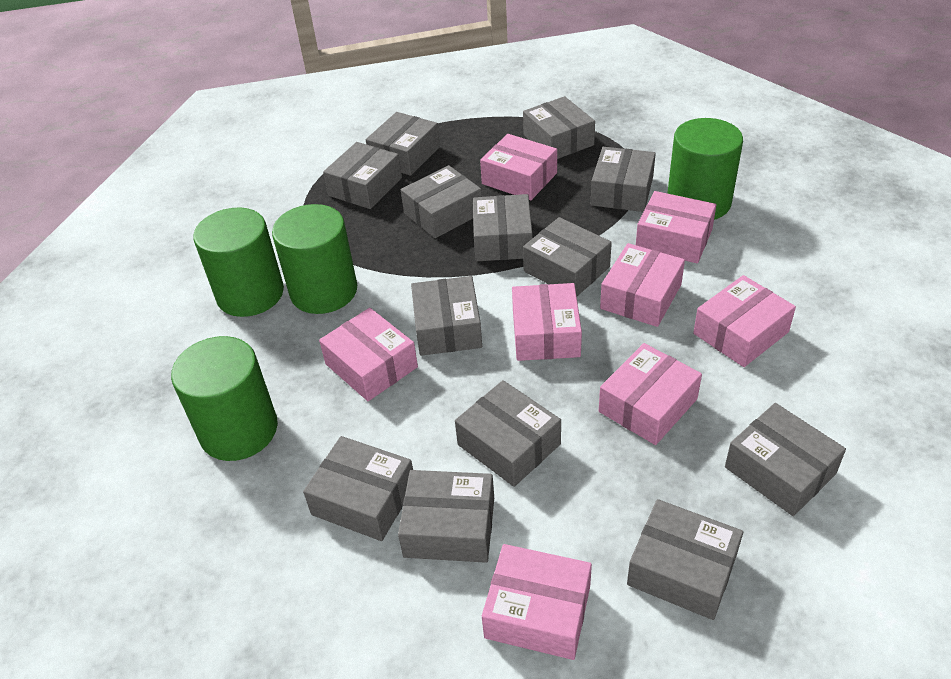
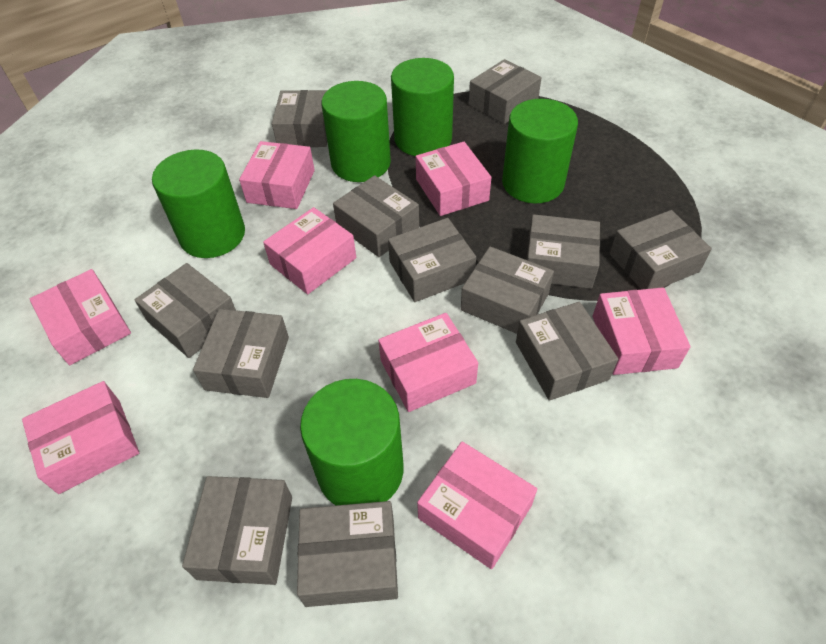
green cylinder: [171,336,278,461] [193,207,284,317] [272,204,357,314] [667,118,743,220] = 4 -> [152,149,245,258] [300,379,404,505] [322,81,391,182] [391,58,454,156] [502,99,578,203] = 5
grey box: [303,436,413,541] [323,142,402,209] [366,112,440,176] [398,470,494,563] [401,165,482,238] [411,276,482,356] [455,380,561,487] [473,194,533,261] [523,96,595,159] [523,217,612,296] [591,147,656,212] [627,499,743,620] [725,403,846,516] = 13 -> [135,263,236,358] [182,476,292,585] [193,309,289,398] [272,90,327,147] [297,501,398,607] [333,175,419,257] [388,218,476,302] [461,247,554,334] [469,59,542,124] [516,302,618,401] [526,214,600,289] [609,210,712,290] = 12

